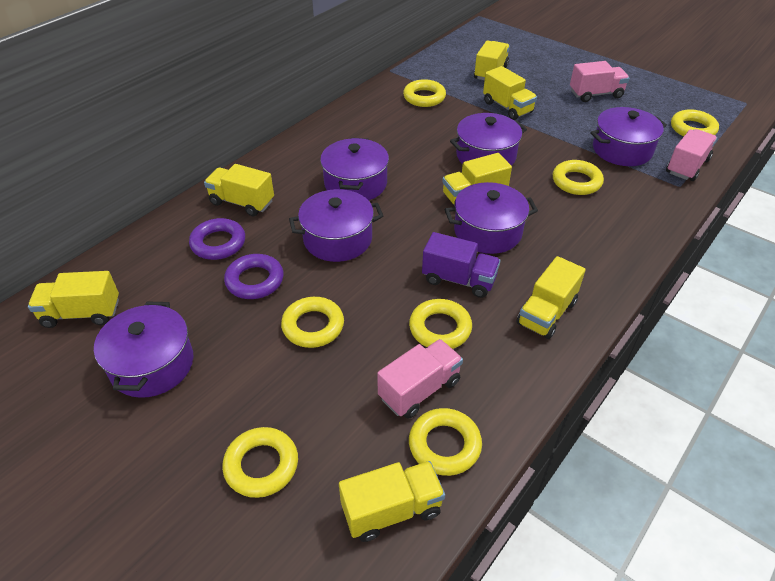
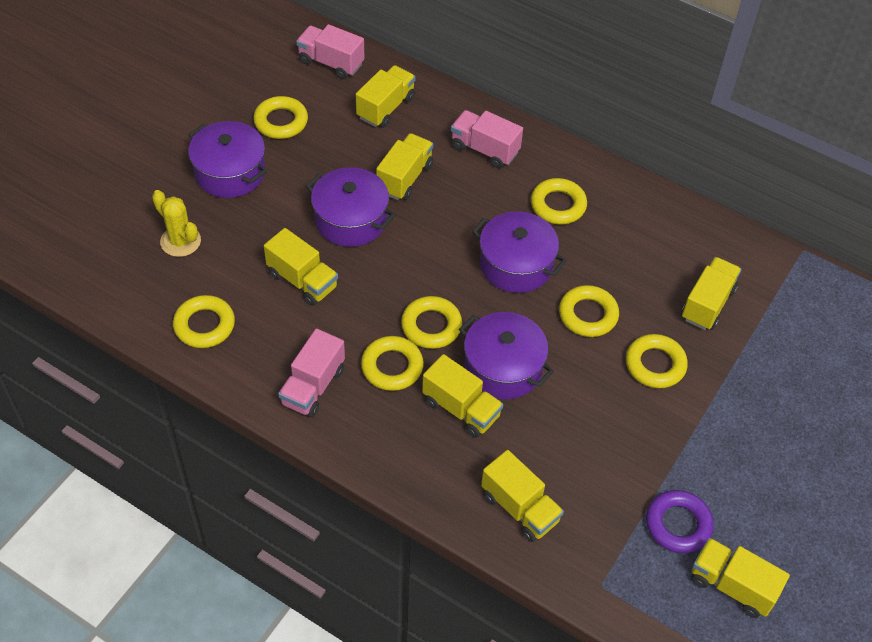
purple pot: [94,301,194,398] [289,189,383,262] [320,138,389,200] [444,182,538,254] [450,113,527,166] [590,107,667,166] = 6 -> [188,121,267,198] [306,167,395,247] [459,312,554,400] [472,211,567,293] = 4
purple ring: [189,218,245,260] [224,254,284,299] = 2 -> [646,490,714,553] = 1
purple truck: [422,232,501,298] = 1 -> none = 0
yellow cactus: none = 0 -> [152,190,201,257] = 1

